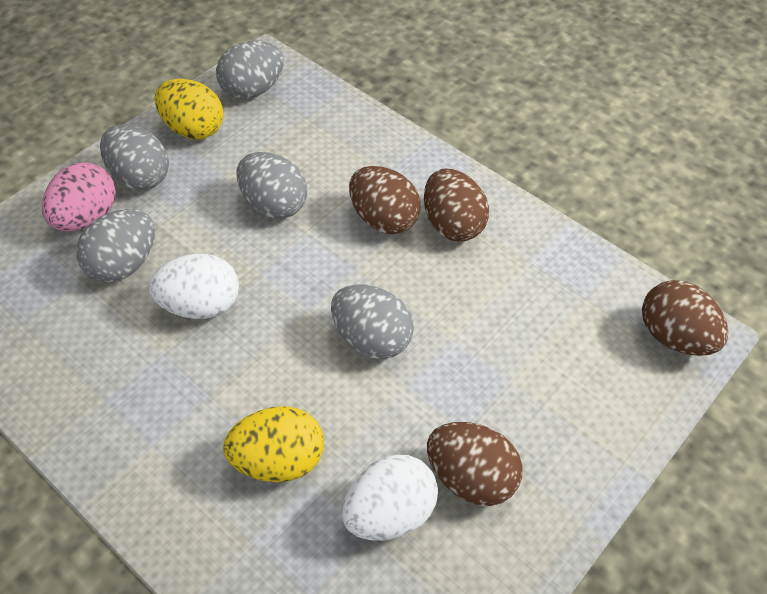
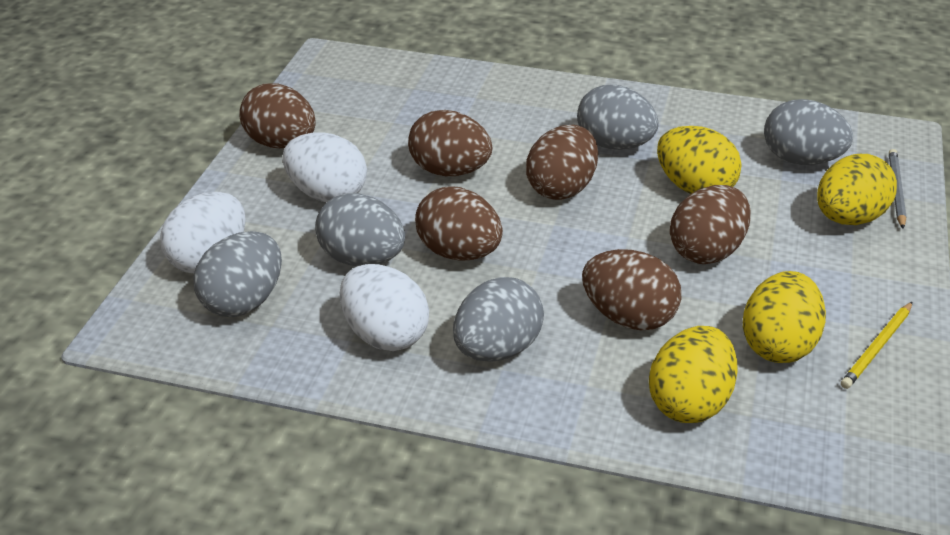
brown egg: [349,166,421,234] [424,169,489,242] [427,422,523,506] [642,280,728,356] = 4 -> [240,83,316,148] [408,110,492,176] [415,186,503,261] [526,125,598,200] [582,249,681,330] [670,185,751,264] = 6
grey pencil: none = 0 -> [889,149,906,229] = 1
pink egg: [42,162,116,231] = 1 -> none = 0
white egg: [149,254,239,319] [342,455,438,541] = 2 -> [160,192,246,273] [282,132,367,202] [340,264,429,351] = 3
yellow egg: [155,79,224,139] [223,406,324,482] = 2 -> [649,326,738,423] [657,126,742,194] [743,271,826,363] [817,154,897,225] = 4
yellow pencil: none = 0 -> [841,302,912,389] = 1

